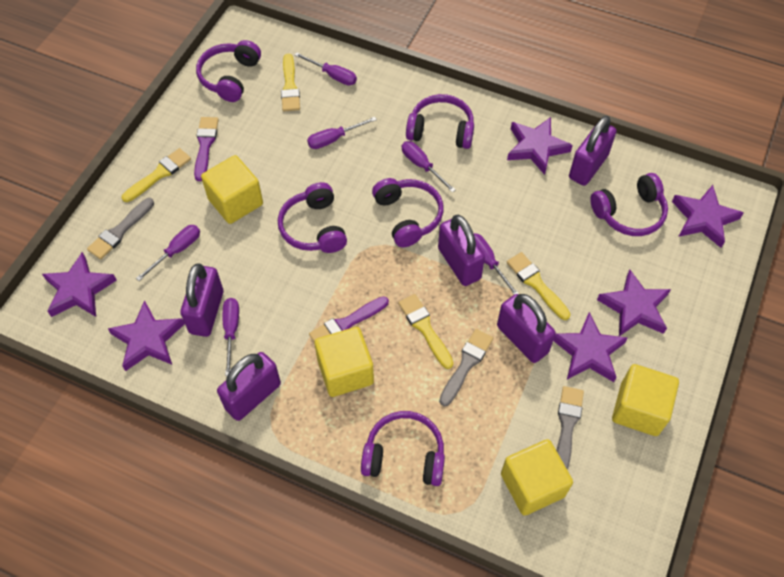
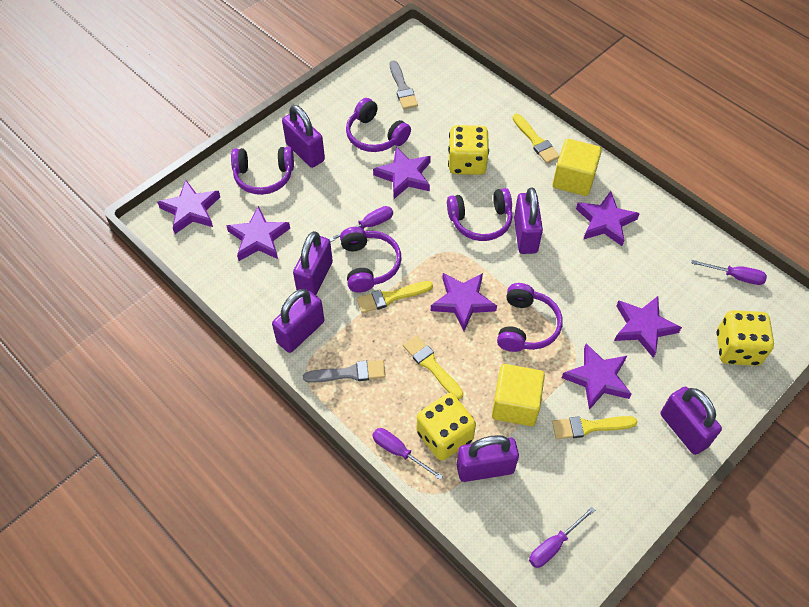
grey brush: [87,198,154,260] [439,329,493,406] [556,386,584,470] = 3 -> [303,360,386,383] [390,60,418,109] = 2
purple brush: [194,117,219,181] [309,296,389,342] = 2 -> none = 0
purple headphones: [196,40,261,102] [278,182,347,253] [361,411,445,486] [372,178,443,247] [406,94,474,149] [590,173,668,236] = 6 -> [231,147,294,195] [340,227,401,293] [346,98,411,152] [447,188,512,241] [497,283,563,352] = 5
purple padlock: [180,263,224,337] [217,352,281,421] [438,215,485,286] [497,294,556,363] [569,116,617,186] = 5 -> [272,289,324,353] [282,105,325,168] [293,231,333,295] [457,435,519,482] [514,187,543,254] [660,387,722,455] = 6
purple screwdriver: [136,225,200,281] [223,298,239,376] [295,53,357,86] [307,117,377,149] [402,141,455,193] [474,233,519,295] = 6 -> [329,206,393,242] [372,428,443,480] [529,507,595,568] [691,260,767,285] = 4
purple star: [42,252,117,317] [108,300,185,371] [507,117,573,175] [553,312,628,382] [597,270,671,336] [672,185,744,248] = 6 -> [157,180,220,234] [226,206,290,261] [373,147,431,199] [431,273,497,331] [562,343,632,410] [576,191,640,246] [614,296,682,358] = 7
yellow cube: [201,155,263,224] [314,327,374,397] [501,439,573,516] [612,364,679,436] = 4 -> [492,364,545,426] [553,139,602,196] = 2
yellow dice: none = 0 -> [417,393,476,460] [448,125,489,175] [717,310,774,366] = 3

